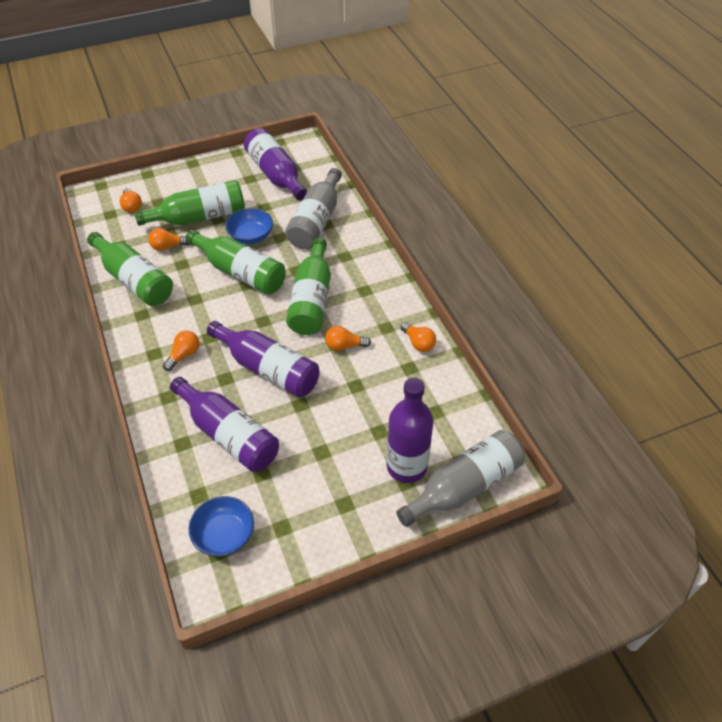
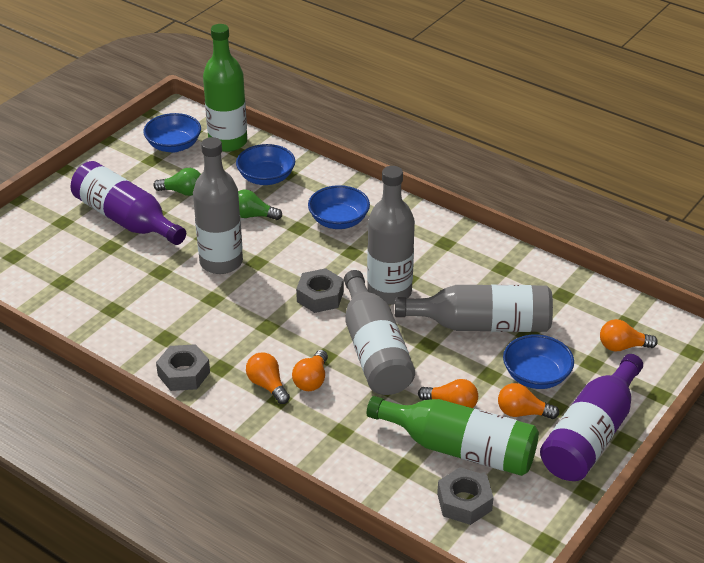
blue bowl: [189,496,254,556] [225,208,273,244] = 2 -> [143,113,201,152] [236,144,295,185] [308,185,370,229] [503,335,574,389] = 4
green bottle: [87,232,173,306] [134,180,245,226] [186,230,286,295] [286,238,331,335] = 4 -> [203,24,247,152] [367,396,539,476] = 2
green light bulb: none = 0 -> [153,168,201,196] [238,190,282,220] = 2
grey bottle: [285,168,342,249] [396,430,525,527] = 2 -> [193,137,243,274] [344,270,415,395] [367,166,415,305] [395,285,553,332] = 4
grey nut: none = 0 -> [156,344,210,391] [296,268,344,313] [437,467,494,525] = 3
purple bottle: [170,377,279,472] [207,321,320,397] [244,128,307,201] [387,377,433,483] = 4 -> [71,161,186,245] [540,354,643,481] = 2

